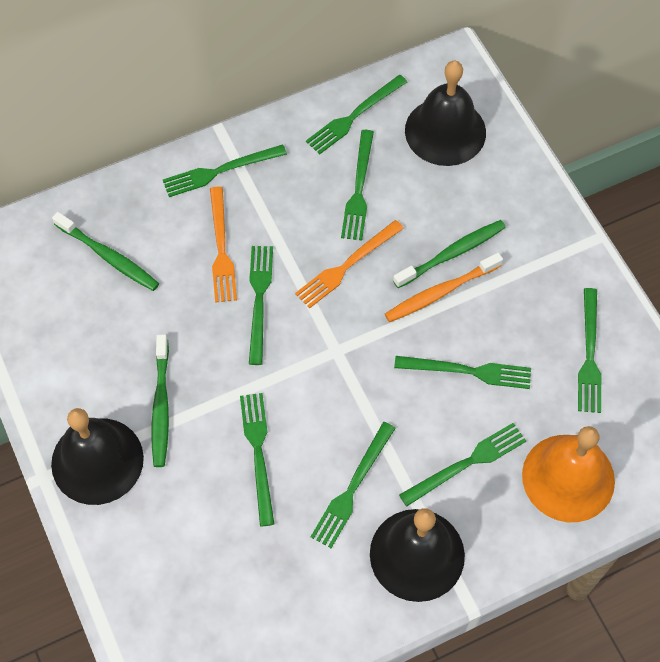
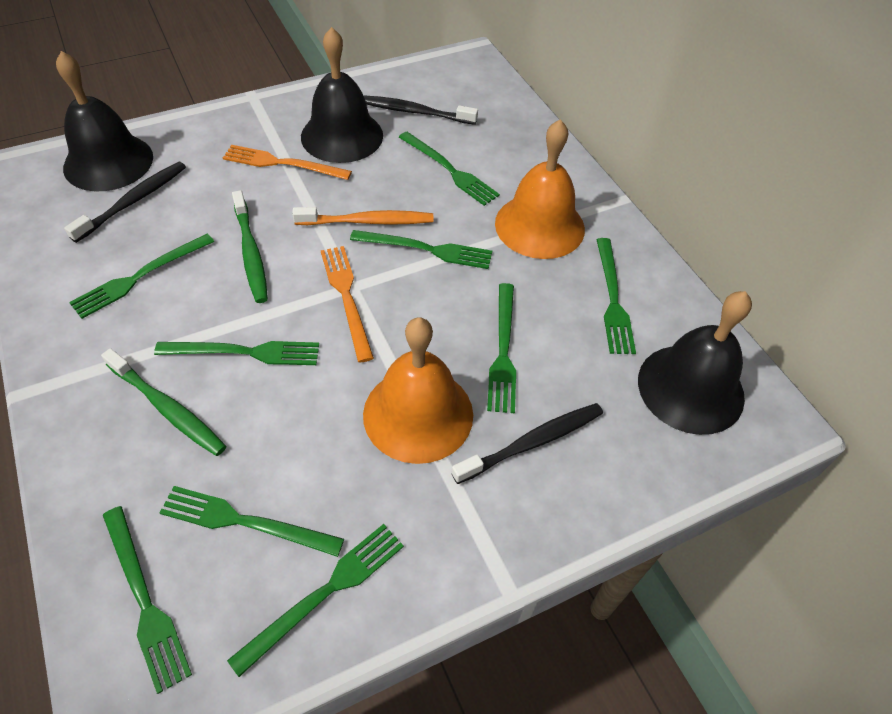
black toothbrush: none = 0 -> [64,162,186,243] [363,95,478,125] [452,403,603,484] = 3
green toothbrush: [52,212,159,291] [151,334,169,467] [393,220,506,288] = 3 -> [101,348,226,456] [232,190,268,303] = 2
orange bell: [522,426,615,522] = 1 -> [363,317,473,464] [495,119,585,259] = 2

